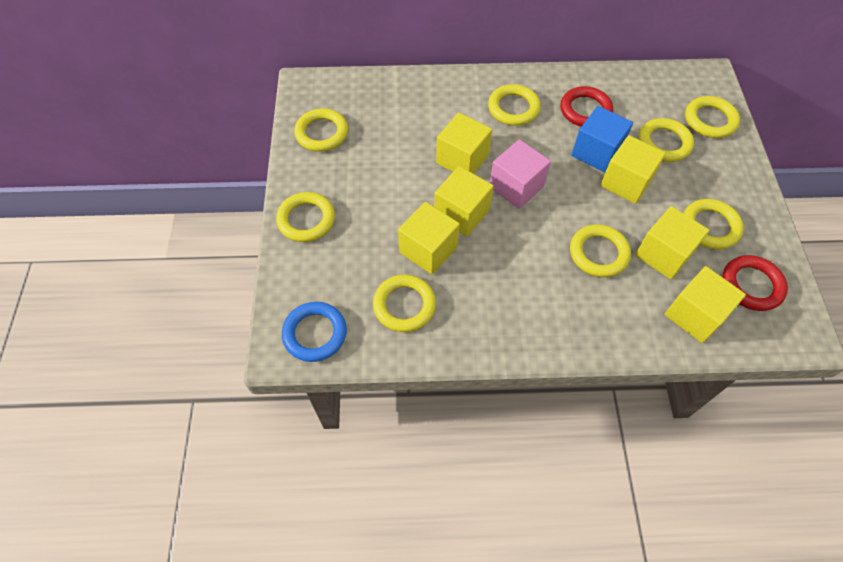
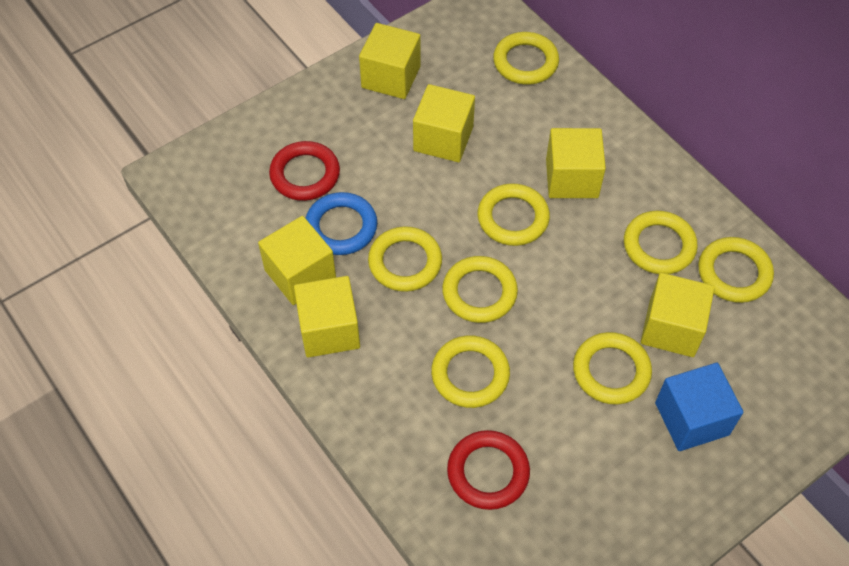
pink cube: [490,139,551,209] = 1 -> none = 0

